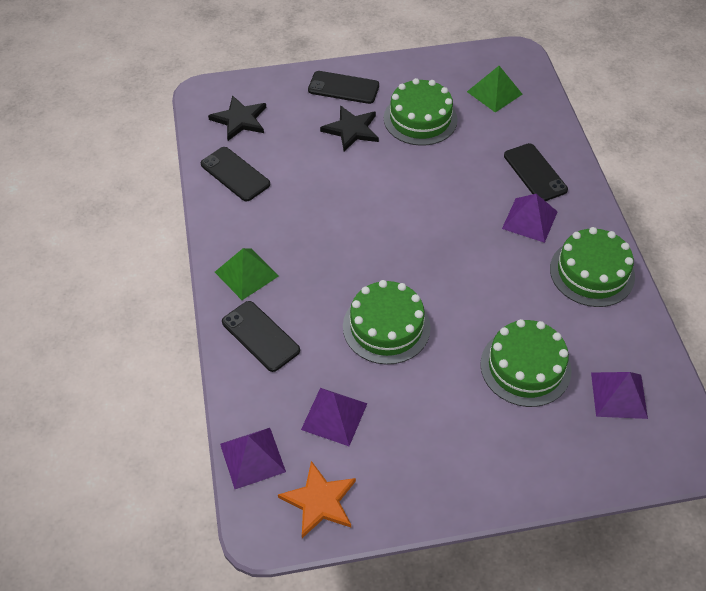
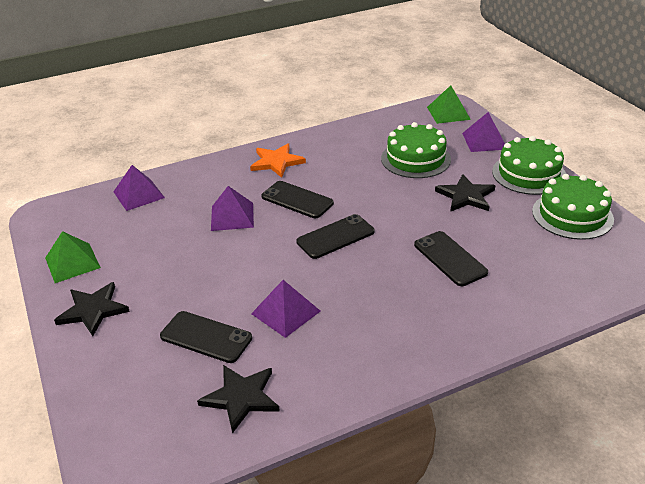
black star: [208,95,267,141] [320,106,379,151] = 2 -> [54,282,130,336] [197,365,280,433] [435,174,495,212] = 3
green cake: [343,280,431,364] [384,78,458,146] [480,319,572,407] [550,227,635,307] = 4 -> [381,122,451,178] [492,136,566,195] [532,174,614,240] = 3

